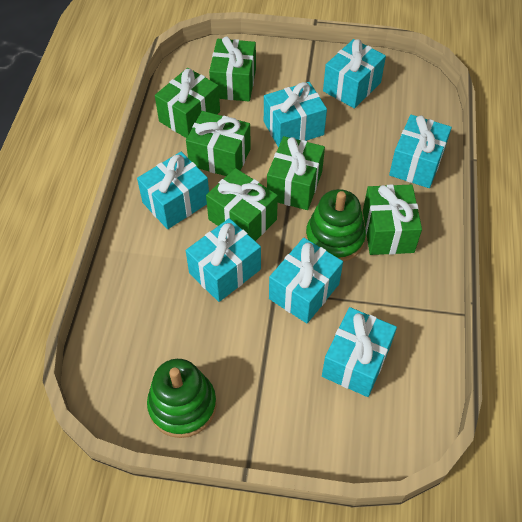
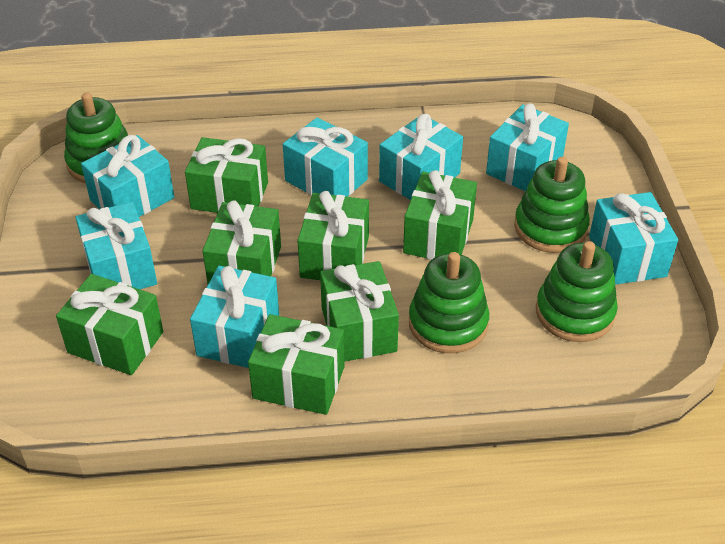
green gift: [155,68,220,138] [186,111,251,176] [206,168,278,241] [209,36,256,101] [267,136,325,210] [363,184,422,255] = 6 -> [56,274,163,375] [185,137,268,213] [202,200,281,284] [248,314,345,415] [297,191,369,280] [320,261,399,362] [403,170,477,260] = 7
green stacking toy: [147,359,217,438] [306,189,366,262] = 2 -> [64,93,128,183] [409,252,489,353] [514,157,590,253] [536,241,618,342] = 4

